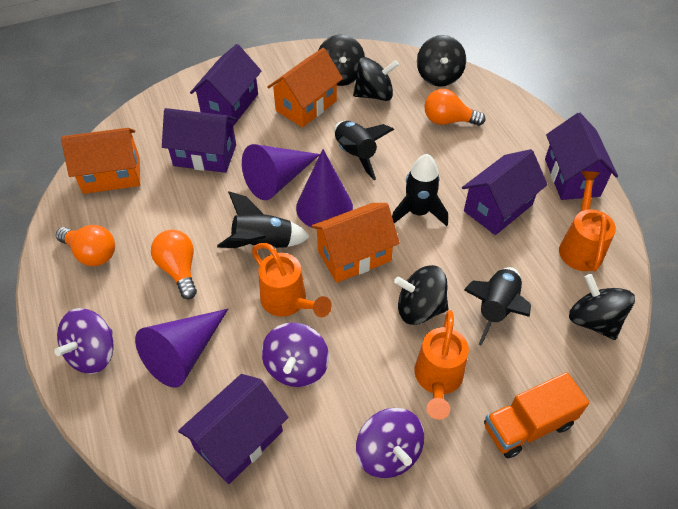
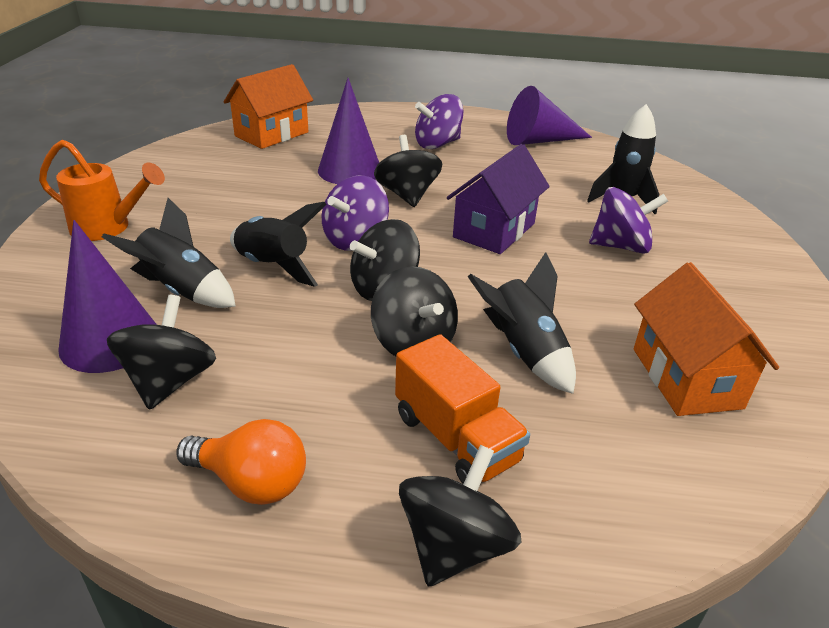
orange house: [61,128,140,194] [267,48,343,127] [311,203,400,283] = 3 -> [224,64,313,149] [634,262,779,416] = 2
orange light bulb: [56,225,115,266] [151,230,197,299] [425,89,485,126] = 3 -> [176,419,306,505] = 1
orange watering can: [252,243,332,317] [414,310,469,420] [559,171,616,271] = 3 -> [39,140,165,241] = 1
purple house: [162,108,237,173] [178,374,289,484] [190,44,261,126] [462,149,548,235] [545,113,618,200] = 5 -> [447,144,550,254] = 1

